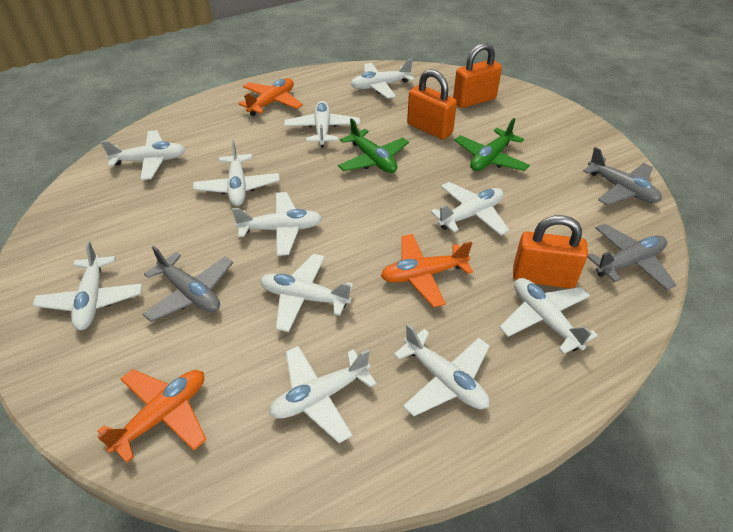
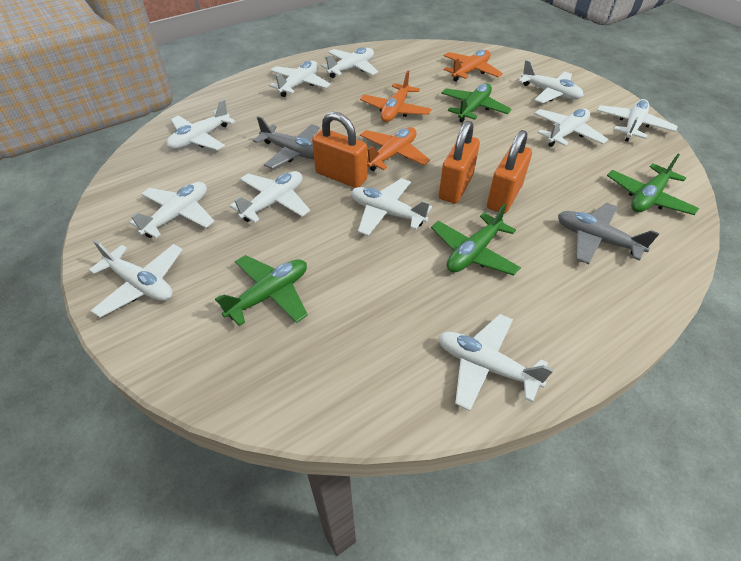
green plane: [338,118,409,173] [455,118,530,171] = 2 -> [215,255,308,326] [431,204,521,276] [441,83,511,122] [607,154,699,215] = 4
grey plane: [142,246,233,322] [583,147,662,205] [588,223,676,290] = 3 -> [253,116,320,169] [558,203,659,264] = 2

